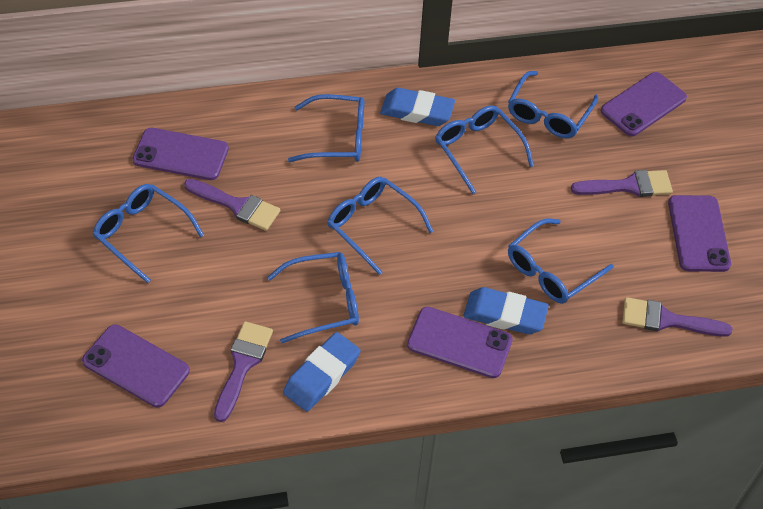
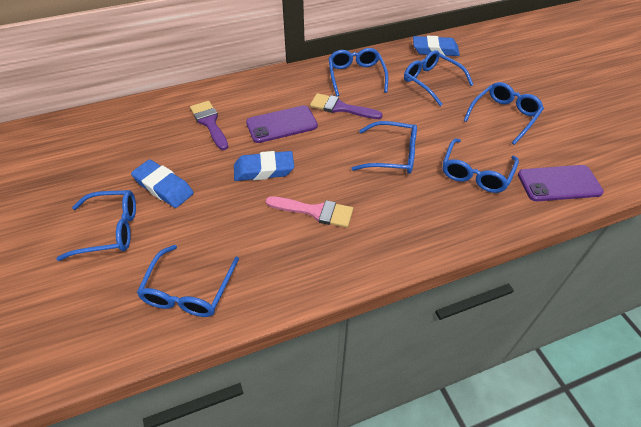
pink brush: none = 0 -> [266,196,353,228] = 1
purple brush: [184,179,280,231] [214,321,273,422] [571,170,673,197] [622,297,732,337] = 4 -> [190,101,228,150] [310,93,383,119] = 2
purple phone: [82,324,190,408] [132,128,229,180] [407,307,513,378] [601,72,687,136] [668,195,731,272] = 5 -> [246,105,318,143] [518,165,604,201] = 2

